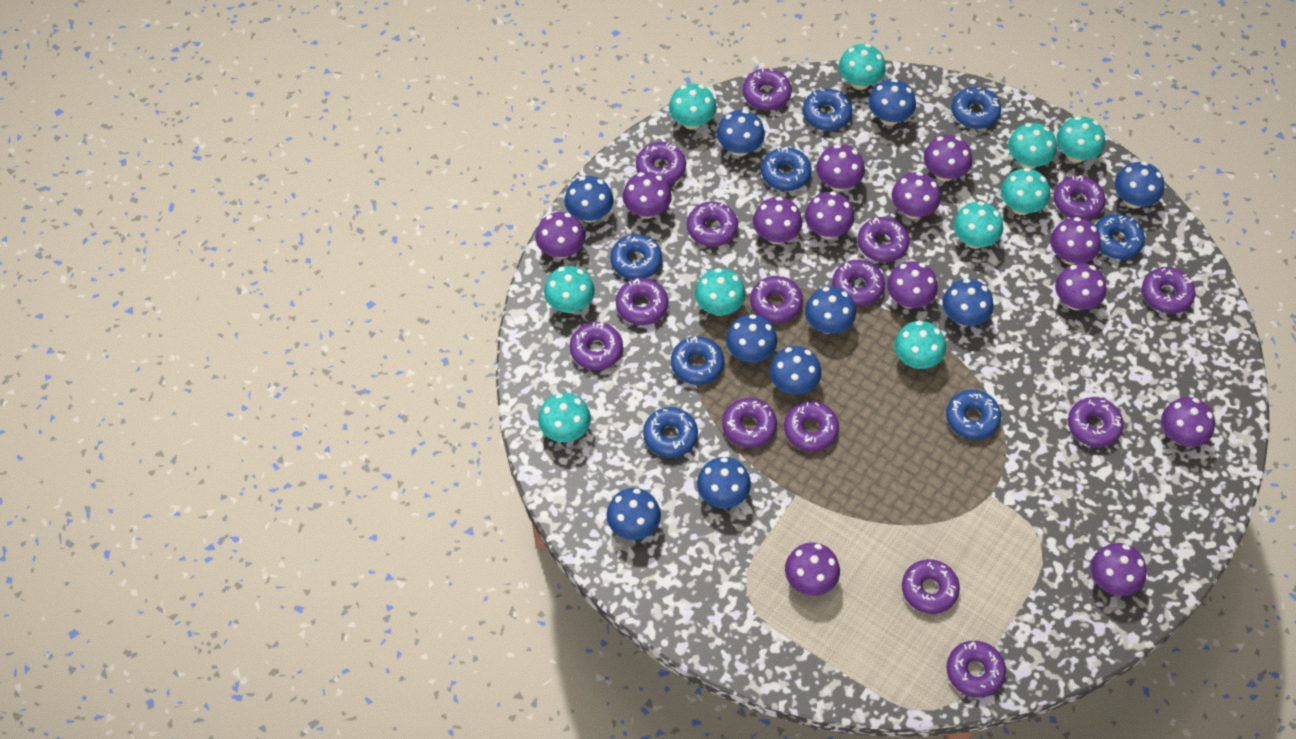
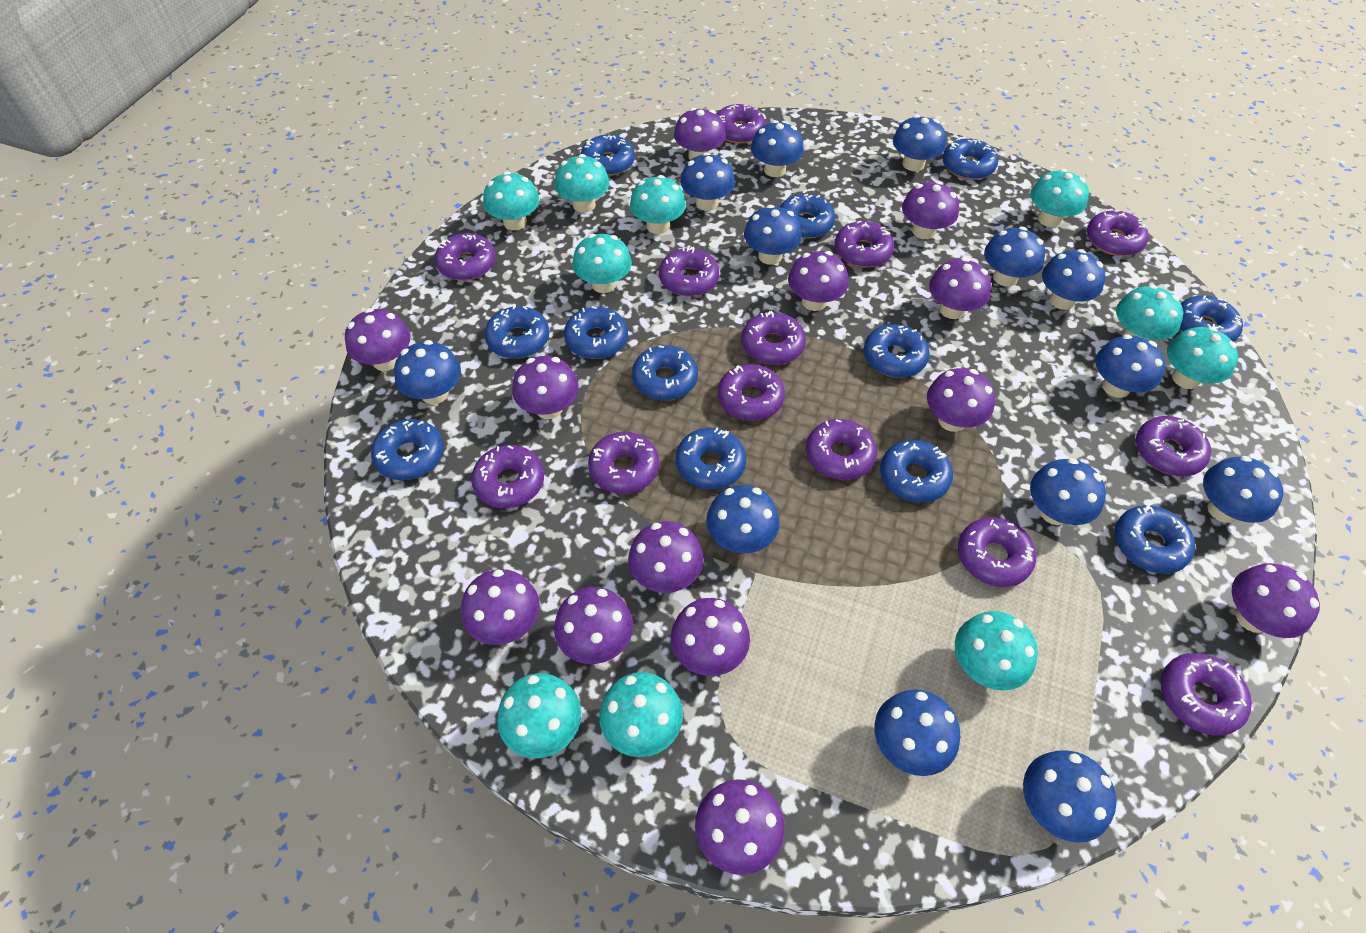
blue donut: [610,234,662,280] [643,407,698,458] [671,336,724,385] [761,147,812,191] [803,88,852,131] [946,390,1001,440] [951,87,1001,129] [1095,214,1145,259] = 8 -> [371,419,444,480] [485,305,549,359] [564,306,628,359] [581,135,635,176] [632,345,698,401] [676,427,746,489] [780,194,835,239] [864,324,930,378] [880,440,953,503] [942,138,998,180] [1115,505,1195,574] [1180,295,1243,342] = 12
blue mushroom: [564,176,614,223] [606,488,661,540] [697,457,751,508] [717,110,765,156] [726,314,777,362] [769,346,821,395] [805,287,856,334] [868,79,916,125] [942,279,993,326] [1115,161,1164,209] = 10 -> [394,340,461,405] [681,152,735,211] [706,485,779,554] [744,205,802,265] [751,120,804,177] [874,690,960,776] [893,115,946,171] [984,227,1045,287] [1023,750,1117,843] [1030,458,1106,525] [1042,249,1105,310] [1095,334,1165,398] [1203,456,1283,523] = 13
purple donut: [570,322,623,370] [616,278,668,325] [636,142,686,184] [687,202,738,247] [722,398,777,448] [743,68,792,110] [750,276,803,323] [784,401,839,452] [832,260,885,306] [858,217,910,262] [902,559,960,614] [947,641,1006,698] [1054,175,1105,220] [1068,397,1124,447] [1142,267,1196,314] = 15 -> [435,233,496,281] [471,445,544,508] [588,432,659,494] [659,247,719,296] [717,104,766,144] [718,364,785,421] [742,311,806,365] [806,419,877,480] [835,221,894,268] [958,517,1036,587] [1087,210,1149,256] [1136,416,1211,476] [1161,653,1252,736] = 13

